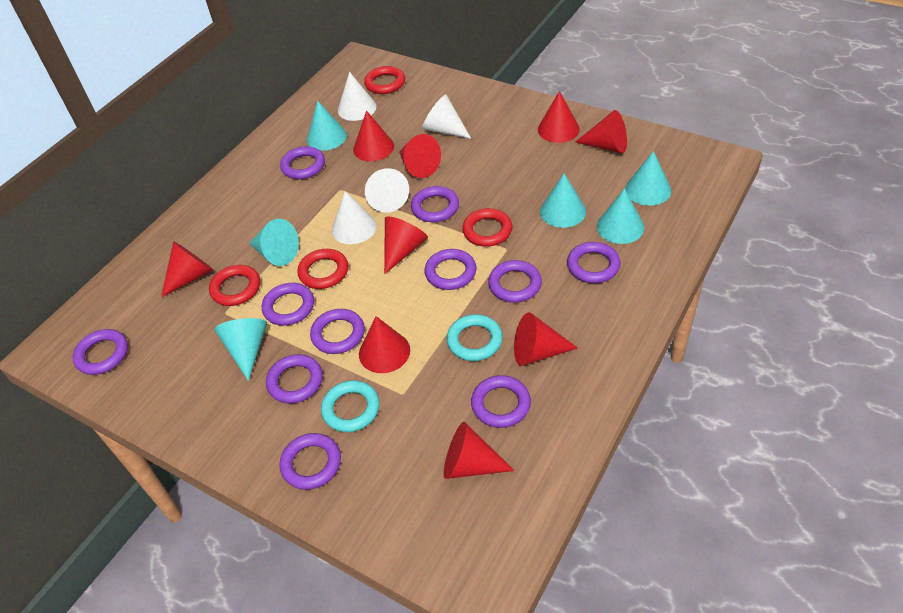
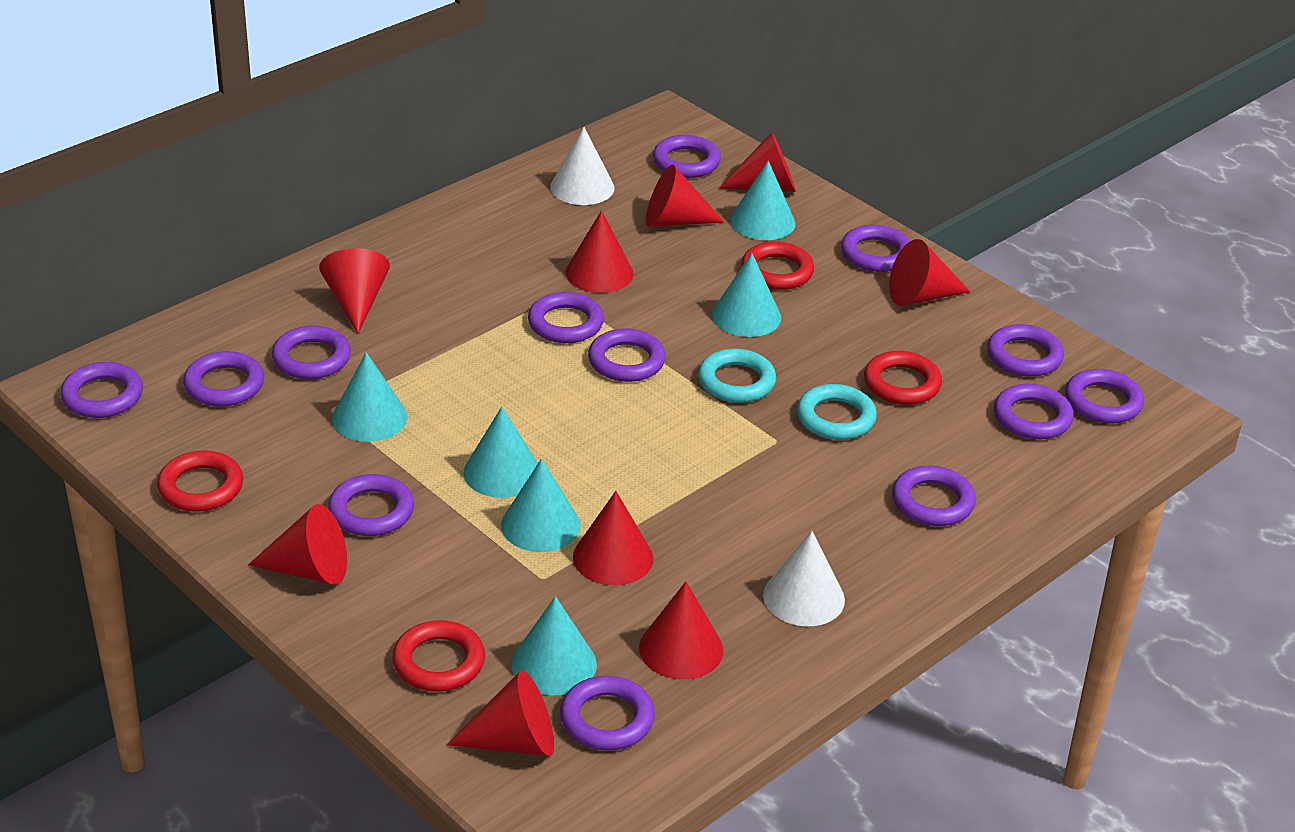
purple ring: [73,329,128,375] [262,283,314,326] [266,354,323,404] [279,433,341,490] [280,146,325,179] [310,309,365,354] [411,186,459,223] [425,249,476,290] [471,375,531,428] [488,260,542,303] [567,242,621,283] = 11 -> [60,362,143,418] [183,351,264,407] [272,326,351,379] [328,474,414,536] [528,292,604,343] [560,676,655,750] [588,328,666,382] [653,135,721,178] [841,225,910,272] [892,466,976,526] [987,324,1064,377] [994,384,1074,439] [1065,369,1144,423] = 13
white cone: [332,191,376,244] [338,72,377,121] [365,168,409,213] [422,95,471,139] = 4 -> [550,127,614,205] [763,531,845,626] = 2

